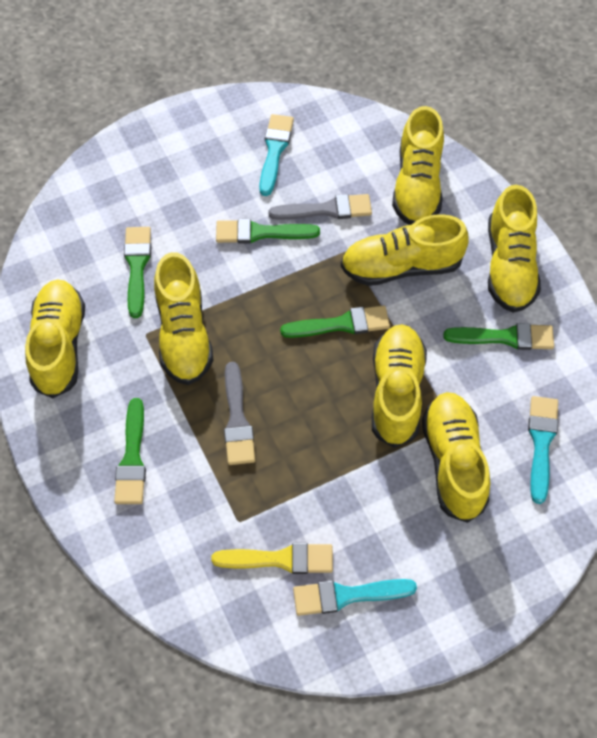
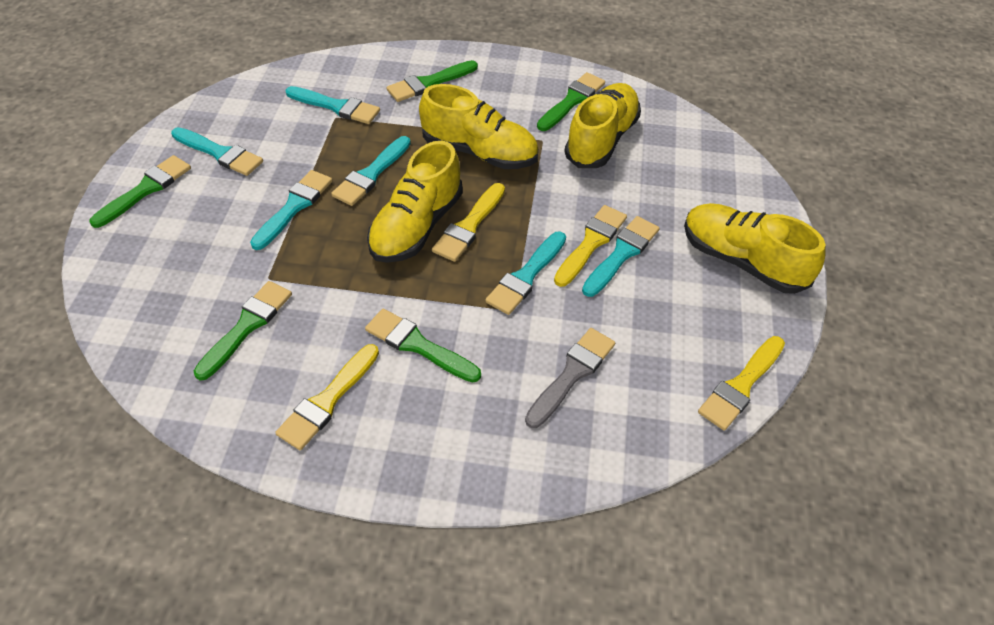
grey brush: [224,362,255,465] [268,194,372,220] = 2 -> [525,328,615,428] = 1
turquoise brush: [259,114,294,196] [293,579,417,616] [528,396,558,504] = 3 -> [171,127,263,176] [250,170,332,250] [285,86,380,124] [331,136,411,206] [485,231,566,315] [582,216,660,297] = 6
yellow brush: [211,543,333,574] = 1 -> [275,344,379,450] [432,183,505,262] [554,205,627,287] [698,336,785,431] = 4
yellow shoe: [25,279,85,398] [154,252,214,385] [341,214,468,286] [372,324,427,448] [392,106,444,225] [422,392,490,523] [488,185,541,313] = 7 -> [367,141,463,263] [419,84,538,169] [564,83,641,168] [684,203,826,294] = 4

